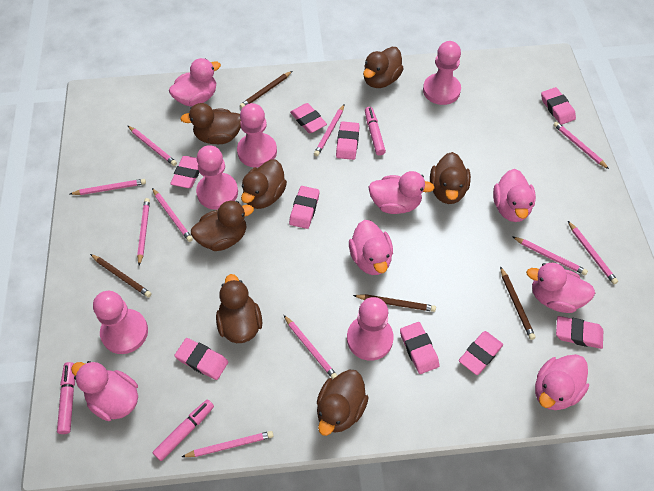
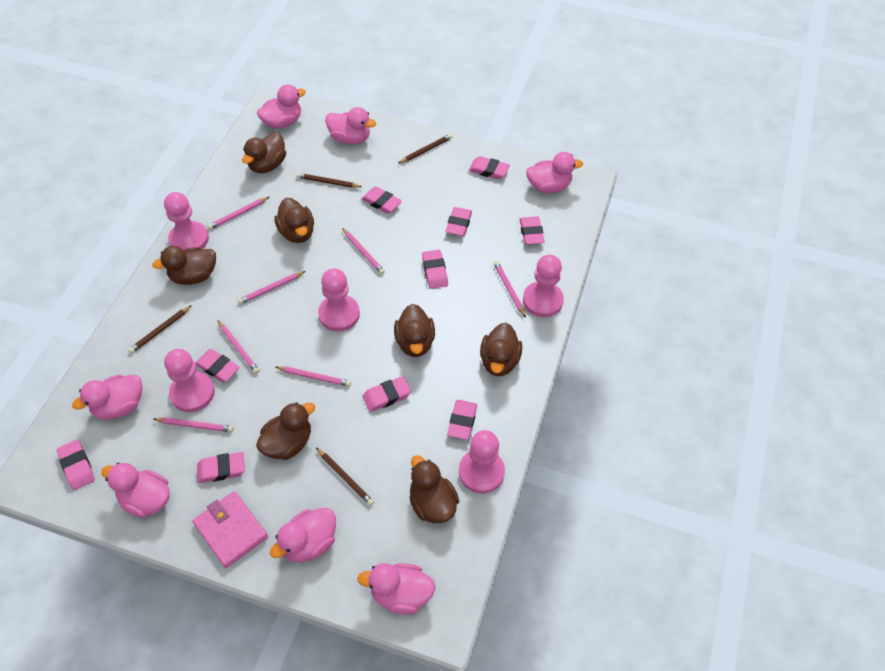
pink eraser: [170,156,200,188] [174,338,228,380] [289,186,320,229] [290,103,327,133] [336,121,360,160] [400,322,439,374] [459,331,503,375] [541,87,576,125] [556,316,603,349] = 9 -> [57,440,95,490] [195,349,240,382] [197,452,245,483] [362,186,402,214] [363,376,411,412] [422,250,448,289] [445,207,472,236] [447,400,477,440] [469,156,510,179] [520,216,545,245] = 10
pink marker: [57,362,75,434] [152,399,214,461] [365,107,386,156] = 3 -> none = 0
pink pencil: [70,179,146,195] [128,126,177,166] [137,198,150,266] [152,188,193,242] [182,431,274,457] [284,315,338,379] [314,105,344,156] [512,236,588,275] [553,121,609,169] [568,221,618,284] = 10 -> [154,417,234,432] [208,197,269,230] [218,321,259,374] [238,271,306,304] [276,366,351,387] [342,228,385,274] [493,261,526,318] = 7
pink wallet: none = 0 -> [192,491,268,568] = 1

